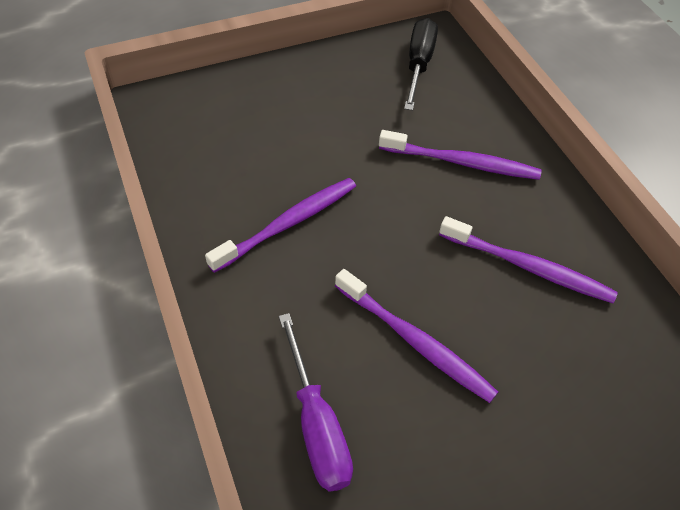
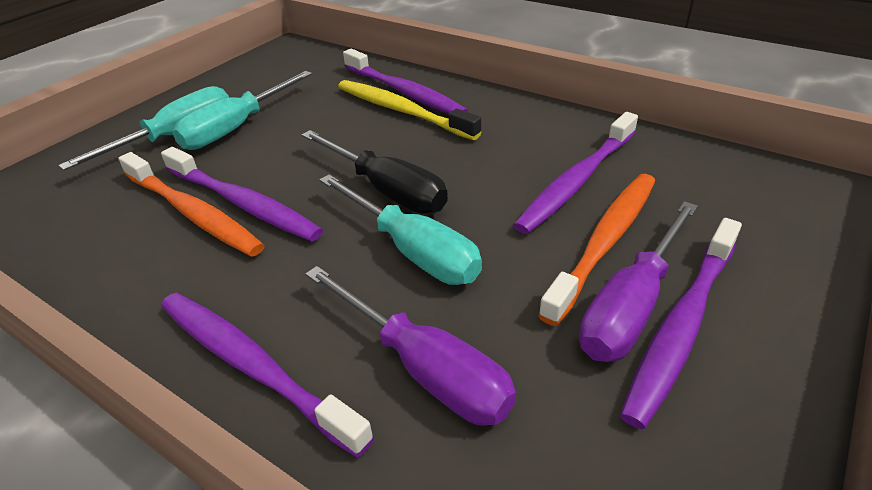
orange toothbrush: none = 0 -> [118,152,265,257] [538,174,655,326] = 2
purple screwdriver: [279,313,353,492] = 1 -> [306,266,516,426] [579,201,698,362] = 2
purple toothbrush: [205,178,356,273] [335,269,498,403] [379,130,542,180] [439,216,618,303] = 4 -> [161,147,323,241] [161,293,374,457] [343,49,468,114] [513,112,638,234] [620,218,742,429] = 5
turquoise screwdriver: none = 0 -> [58,86,229,171] [172,71,312,150] [319,174,482,285] = 3
yellow toothbrush: none = 0 -> [338,80,481,140] = 1

